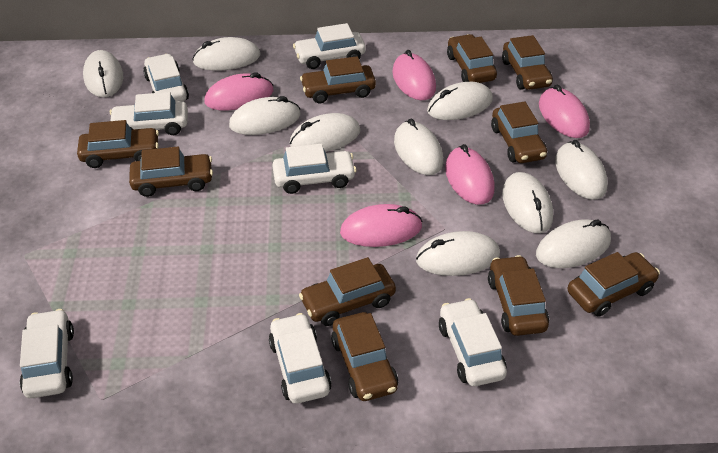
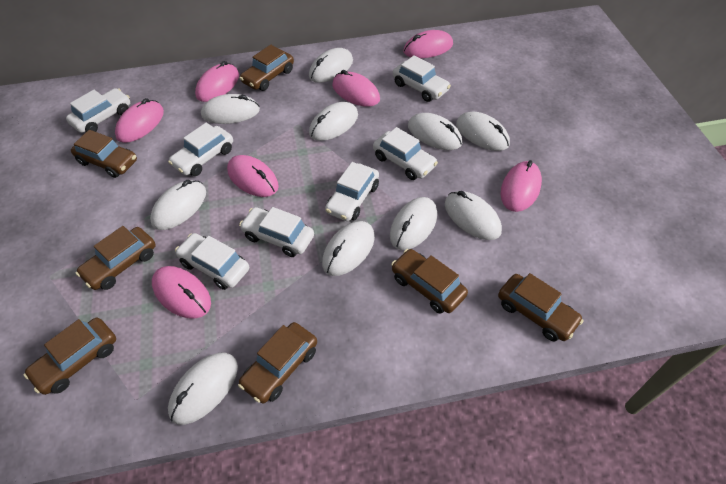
brown car: [77,120,159,168] [129,147,213,197] [299,257,396,326] [300,56,376,103] [331,312,398,401] [447,34,497,83] [488,255,549,336] [491,102,547,163] [502,35,553,90] [568,252,660,317] = 10 -> [23,318,116,395] [71,130,137,178] [76,226,156,290] [238,322,317,404] [240,45,294,91] [391,249,468,314] [498,273,584,341] = 7
pink mouse: [204,72,274,111] [340,204,422,247] [392,50,436,100] [445,144,495,205] [539,85,590,138] = 5 -> [115,98,164,143] [152,266,211,319] [195,61,239,102] [227,155,279,197] [332,70,380,107] [403,30,453,58] [501,160,542,212] = 7

